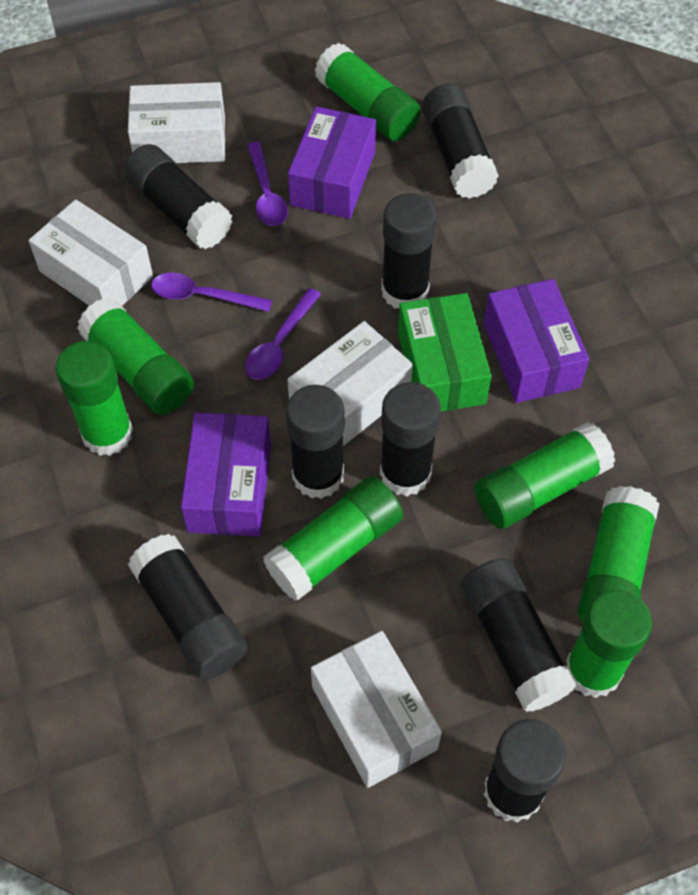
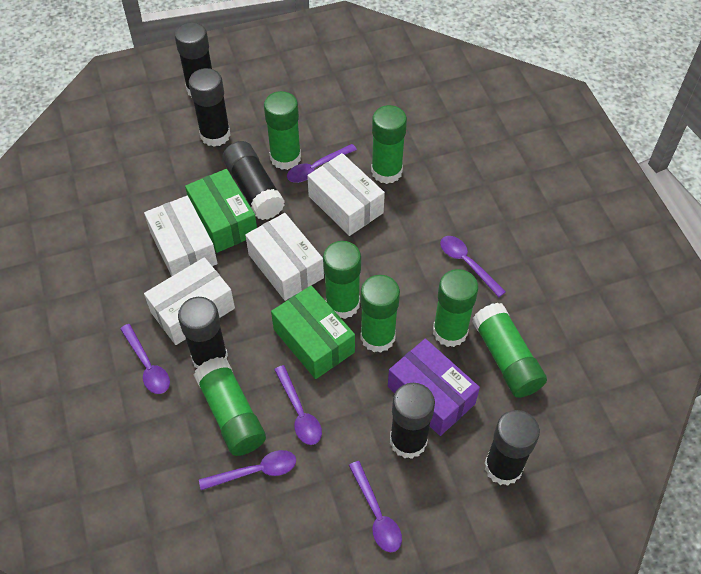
black glue stick: [124,144,232,249] [128,534,248,680] [286,385,345,499] [380,382,441,496] [381,193,437,309] [422,84,499,199] [461,558,577,712] [484,719,566,823] = 8 -> [175,22,212,98] [178,297,228,369] [189,68,231,147] [222,141,285,220] [390,383,435,459] [485,410,540,486] = 6
green box: [398,293,492,412] = 1 -> [185,169,257,253] [271,285,355,379] = 2
purple box: [181,412,271,536] [288,106,376,219] [484,279,589,403] = 3 -> [388,339,480,436] = 1
purple spoon: [151,272,272,312] [245,288,321,380] [247,142,288,226] = 3 -> [120,324,170,394] [199,450,296,490] [274,365,322,445] [287,144,357,183] [349,461,402,552] [440,236,506,297] = 6

